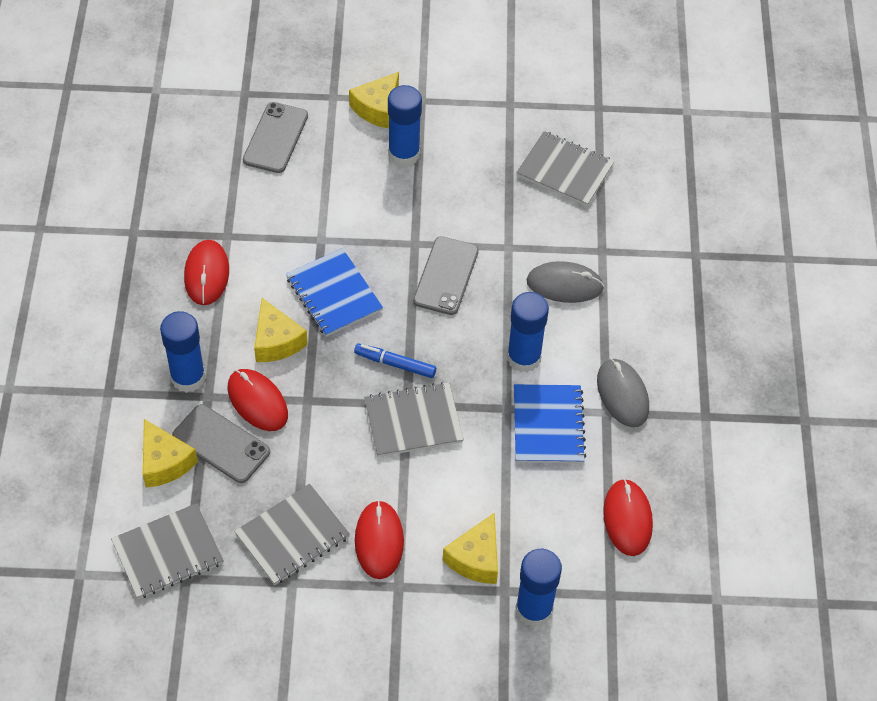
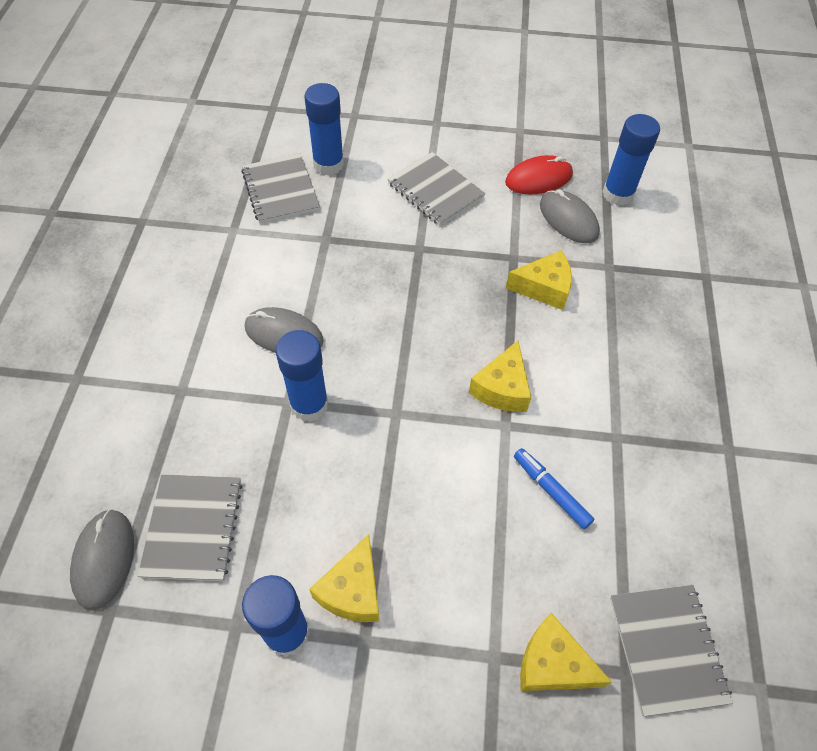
blue notebook: [286,248,383,337] [514,384,586,463] = 2 -> none = 0
grey mouse: [526,261,604,303] [597,358,649,427] = 2 -> [70,509,134,610] [245,307,324,353] [540,189,600,243] = 3
grey phone: [172,404,270,483] [243,102,308,173] [413,236,479,315] = 3 -> none = 0
red mouse: [184,240,229,305] [227,369,288,431] [355,500,404,579] [603,479,653,556] = 4 -> [505,155,573,195] = 1

